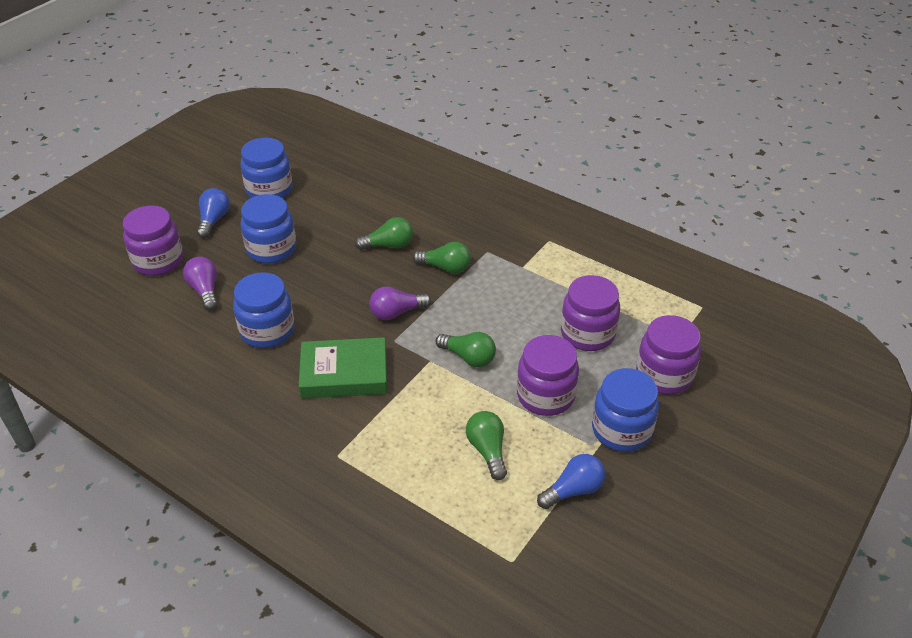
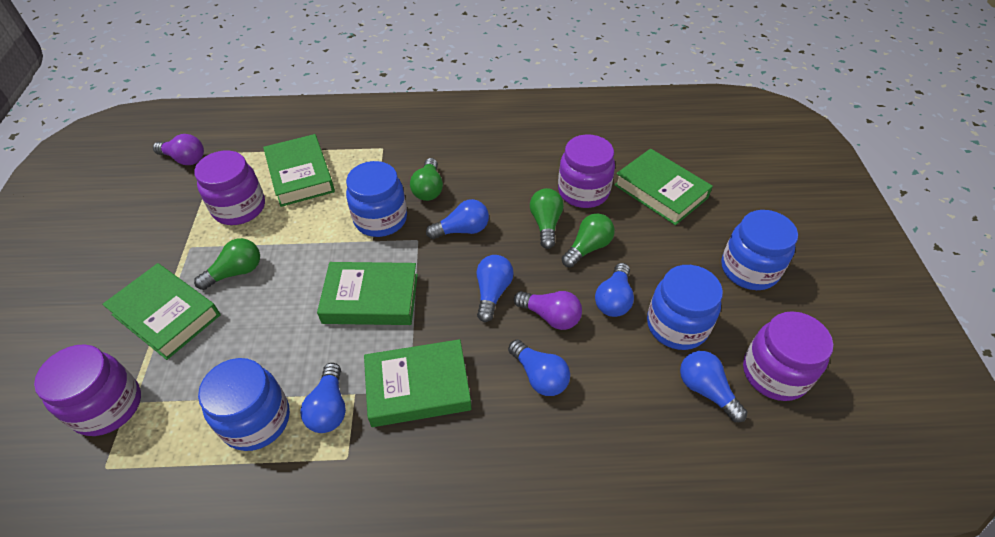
blue light bulb: [197,188,230,238] [537,454,605,509] = 2 -> [300,363,346,433] [426,199,489,239] [477,255,514,322] [508,339,570,396] [595,263,634,317] [680,351,747,422] = 6
green book: [299,337,387,399] = 1 -> [102,263,220,360] [263,134,335,207] [317,262,418,325] [364,339,472,427] [614,148,713,225] = 5

